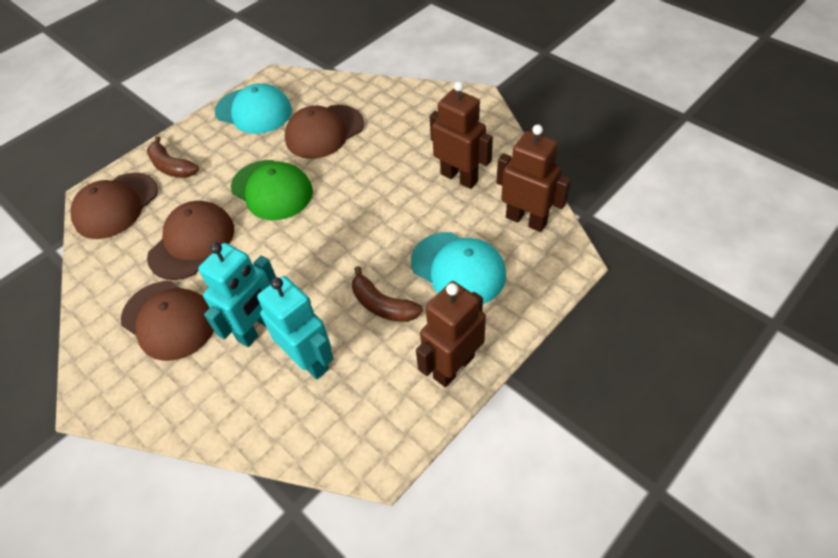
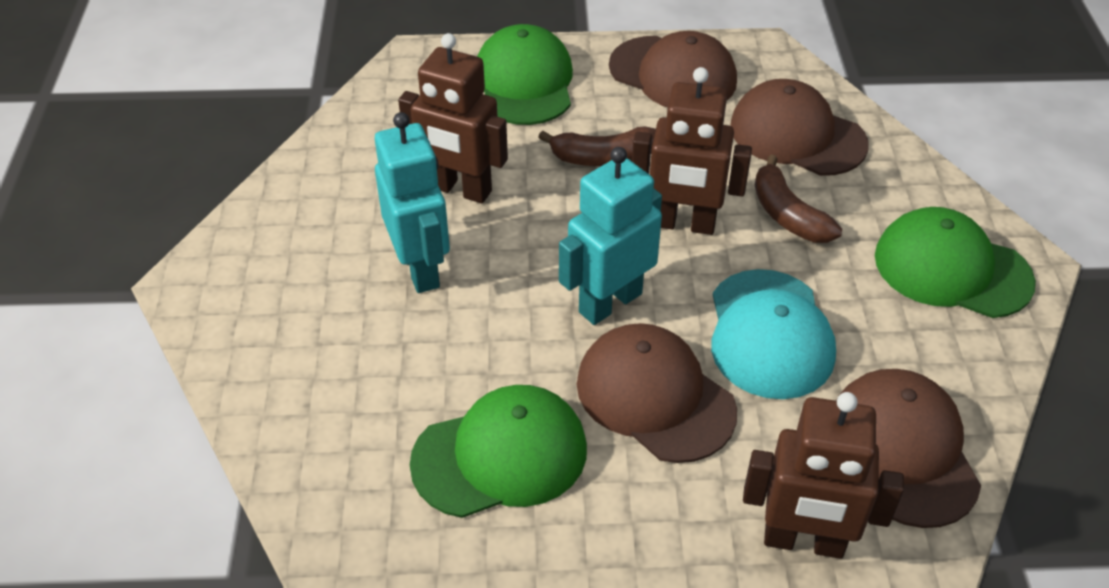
green cap: [231,160,313,220] = 1 -> [410,385,587,518] [477,24,573,125] [875,207,1036,318] = 3
turquoise cap: [215,83,292,134] [411,232,506,304] = 2 -> [711,269,836,399] = 1

